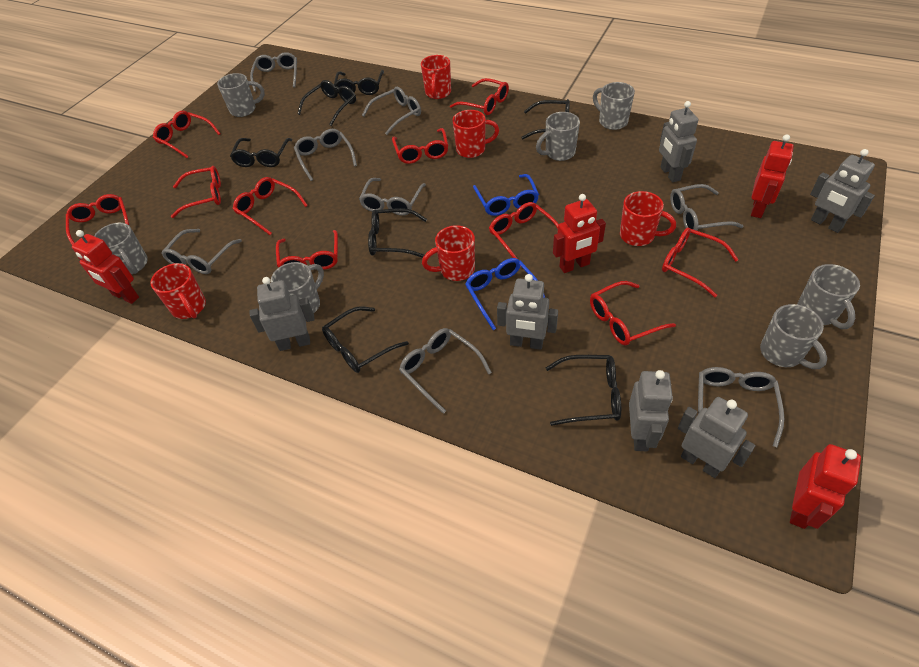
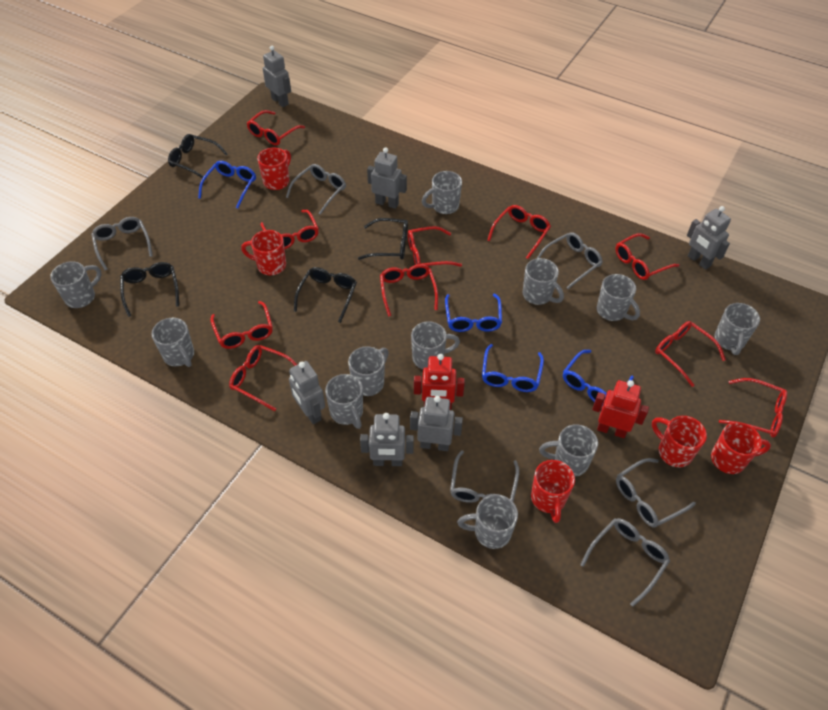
black glasses: [230,138,292,167] [298,80,356,126] [322,307,409,373] [334,70,384,95] [368,208,427,258] [521,99,570,139] [546,355,621,426] = 7 -> [120,262,179,317] [168,134,228,180] [294,267,357,323] [358,218,408,260] = 4
blue glasses: [465,258,545,330] [473,174,539,216] = 2 -> [198,161,256,208] [445,294,502,332] [482,344,544,392] [563,350,634,405] = 4
grey glasses: [161,229,242,274] [250,52,297,92] [294,129,357,181] [359,178,426,216] [362,87,421,135] [399,328,492,414] [670,184,743,234] [698,367,784,447] = 8 -> [91,217,153,270] [286,164,346,215] [450,450,519,503] [536,232,603,289] [580,518,670,607] [616,458,696,528] = 6
grey mug: [94,223,148,274] [217,73,265,117] [271,262,324,313] [536,112,580,161] [593,82,635,130] [760,304,827,369] [797,264,860,329] = 7 -> [50,261,102,308] [151,318,194,367] [325,374,363,429] [348,346,389,396] [411,321,460,369] [422,171,462,214] [457,494,518,549] [523,258,564,305] [539,424,598,477] [597,274,640,321] [714,303,760,355] = 11
red robot: [72,230,139,304] [553,194,606,273] [751,134,794,218] [790,444,861,529] = 4 -> [414,354,465,410] [592,380,649,438] = 2

